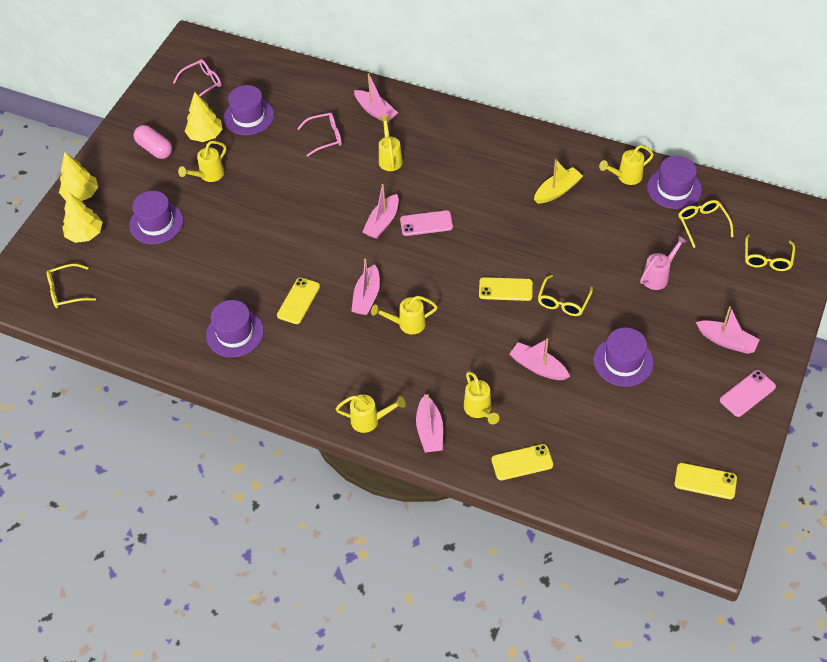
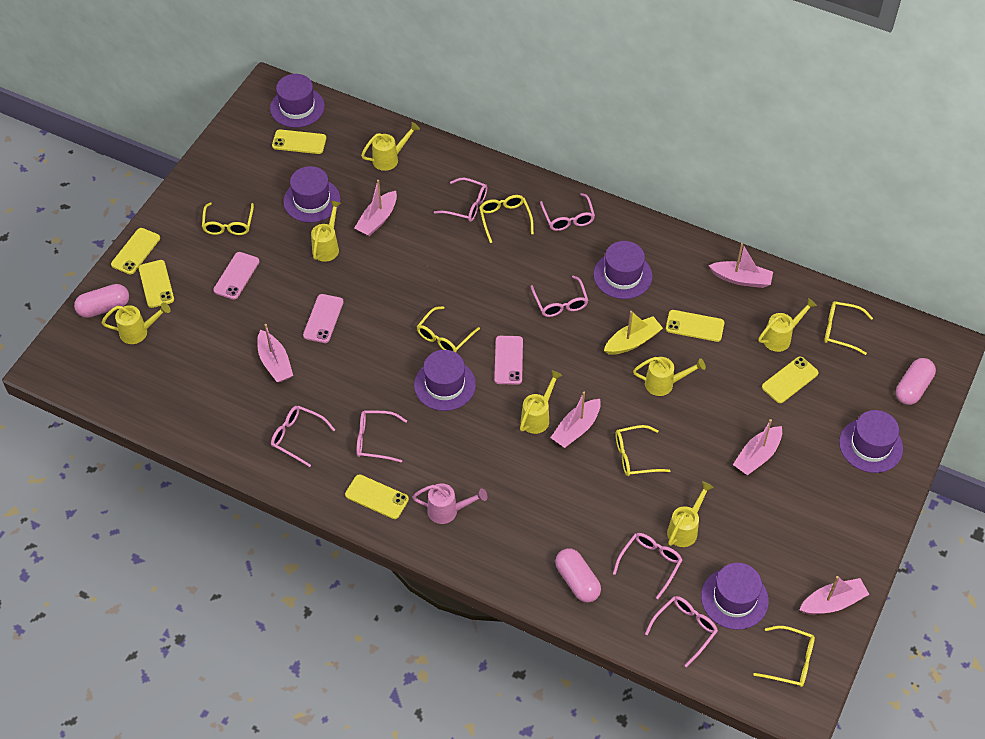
pink capsule: [134,125,172,159] = 1 -> [74,284,129,318] [555,548,601,603] [896,358,936,405] = 3
pink glasses: [173,59,221,97] [297,112,342,157] = 2 -> [271,406,335,467] [356,410,407,463] [434,178,487,222] [531,275,588,317] [540,193,595,231] [613,533,682,599] [645,596,718,667] = 7
pink phone: [400,210,453,236] [720,370,776,417] = 2 -> [213,252,259,300] [303,294,344,343] [494,336,523,385] = 3
purple hat: [129,191,183,244] [206,300,264,357] [224,85,274,135] [594,327,654,387] [647,156,702,209] = 5 -> [270,74,325,128] [283,166,340,223] [414,350,476,411] [593,241,653,299] [701,563,769,630] [839,410,903,473] = 6
yellow glasses: [47,264,96,308] [538,275,593,316] [679,200,734,248] [745,234,795,271] = 4 -> [202,202,254,235] [417,306,480,352] [479,195,534,243] [616,425,670,476] [753,626,815,687] [824,301,873,355] = 6
yellow phone: [277,277,320,324] [479,277,533,301] [491,444,553,480] [674,463,737,499] = 4 -> [111,228,160,274] [139,260,174,308] [272,129,326,154] [345,474,409,519] [666,310,724,342] [762,356,819,403] = 6
yellow tree: [59,152,98,201] [62,192,103,243] [185,92,223,142] = 3 -> none = 0
yellow watering can: [178,141,226,182] [336,395,406,433] [371,296,437,334] [379,116,403,171] [464,371,499,425] [599,145,654,185] = 6 -> [102,302,170,344] [311,200,341,262] [361,122,420,171] [520,370,563,434] [633,357,706,396] [667,481,714,547] [758,298,817,352] = 7

